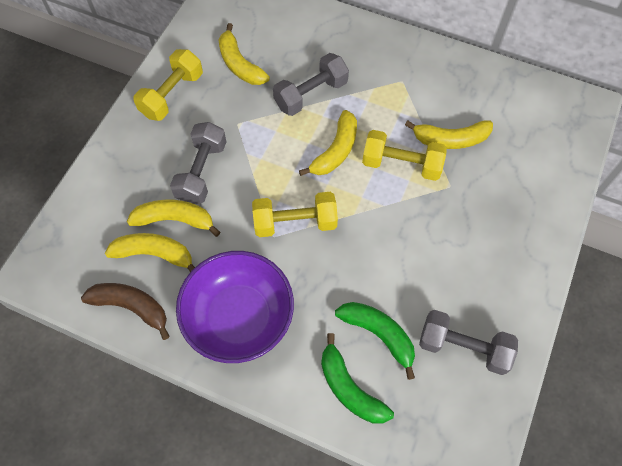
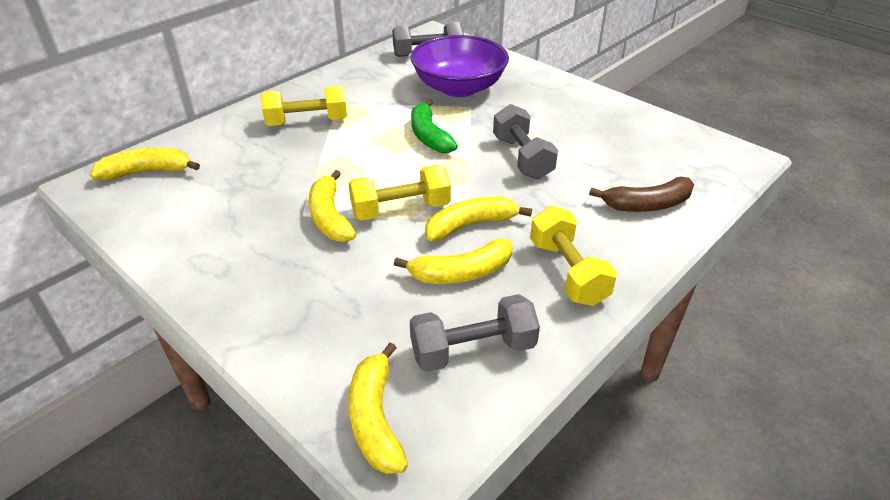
green banana: [321,333,394,423] [335,302,415,380] = 2 -> [411,99,458,153] = 1

